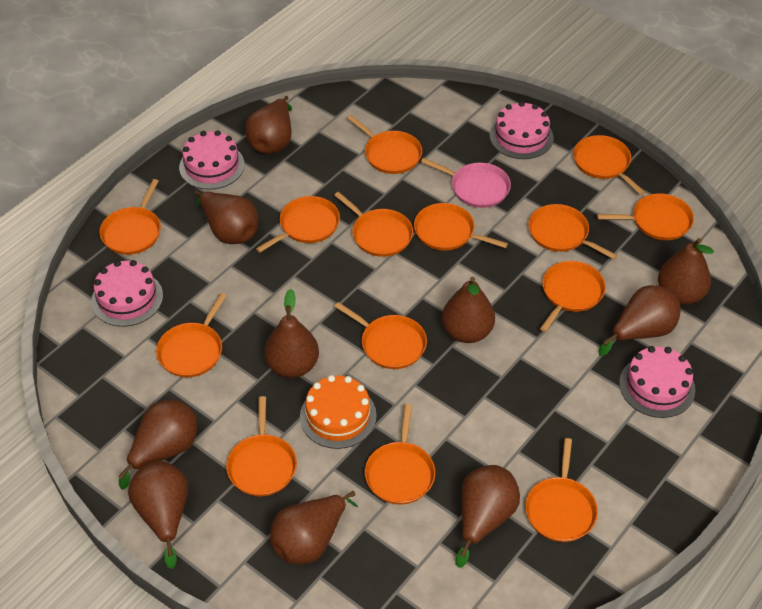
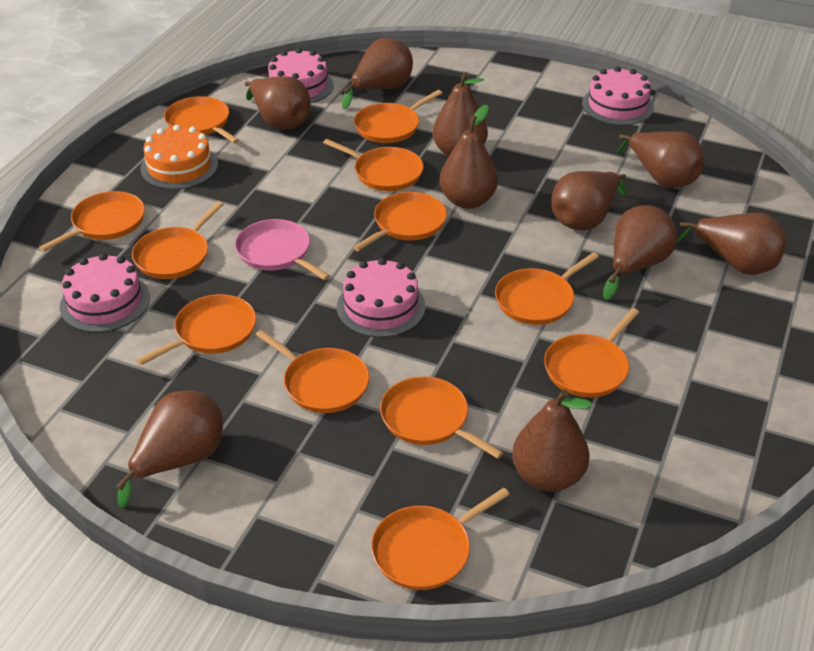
orange pan: [100,179,161,255] [156,293,227,377] [226,396,297,496] [256,196,340,253] [334,192,413,257] [335,302,427,369] [347,115,422,174] [365,404,435,504] [414,203,508,250] [525,438,598,542] [528,204,617,259] [540,261,606,332] [573,135,645,195] [597,193,694,240] = 14 -> [39,191,145,252] [132,201,224,279] [137,294,256,365] [164,96,239,144] [256,330,370,413] [323,139,424,191] [353,192,447,251] [354,90,442,143] [371,488,510,590] [380,376,503,459] [495,252,599,325] [544,308,639,398] = 12

